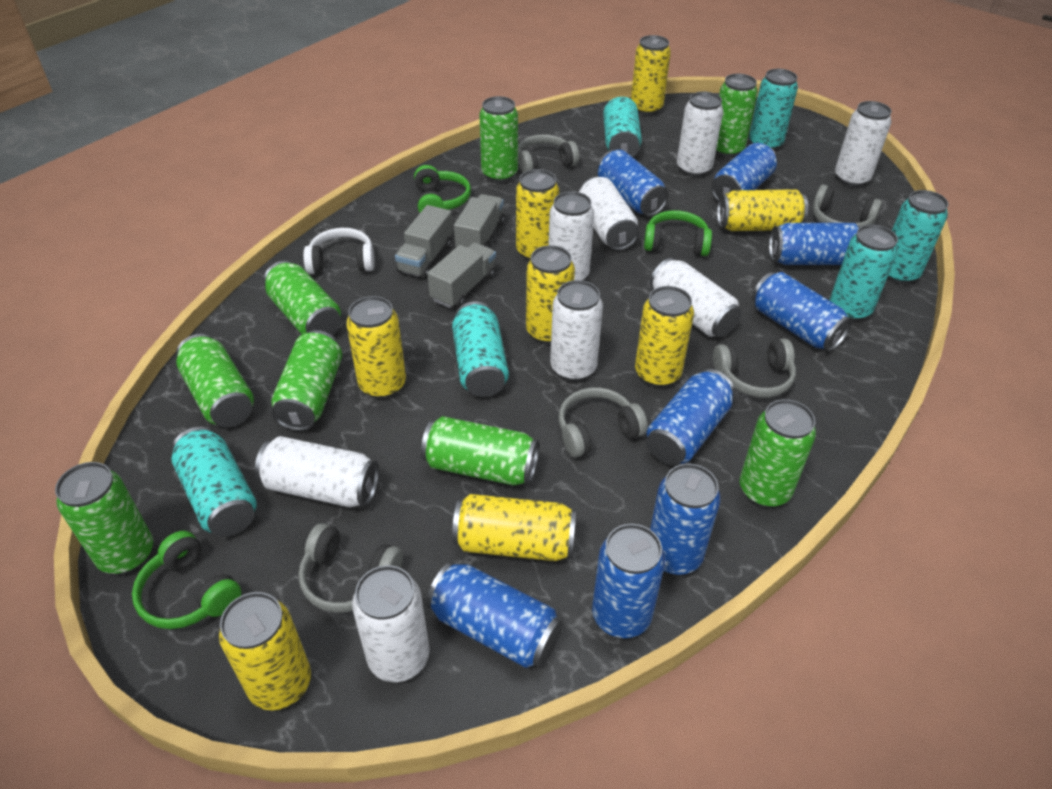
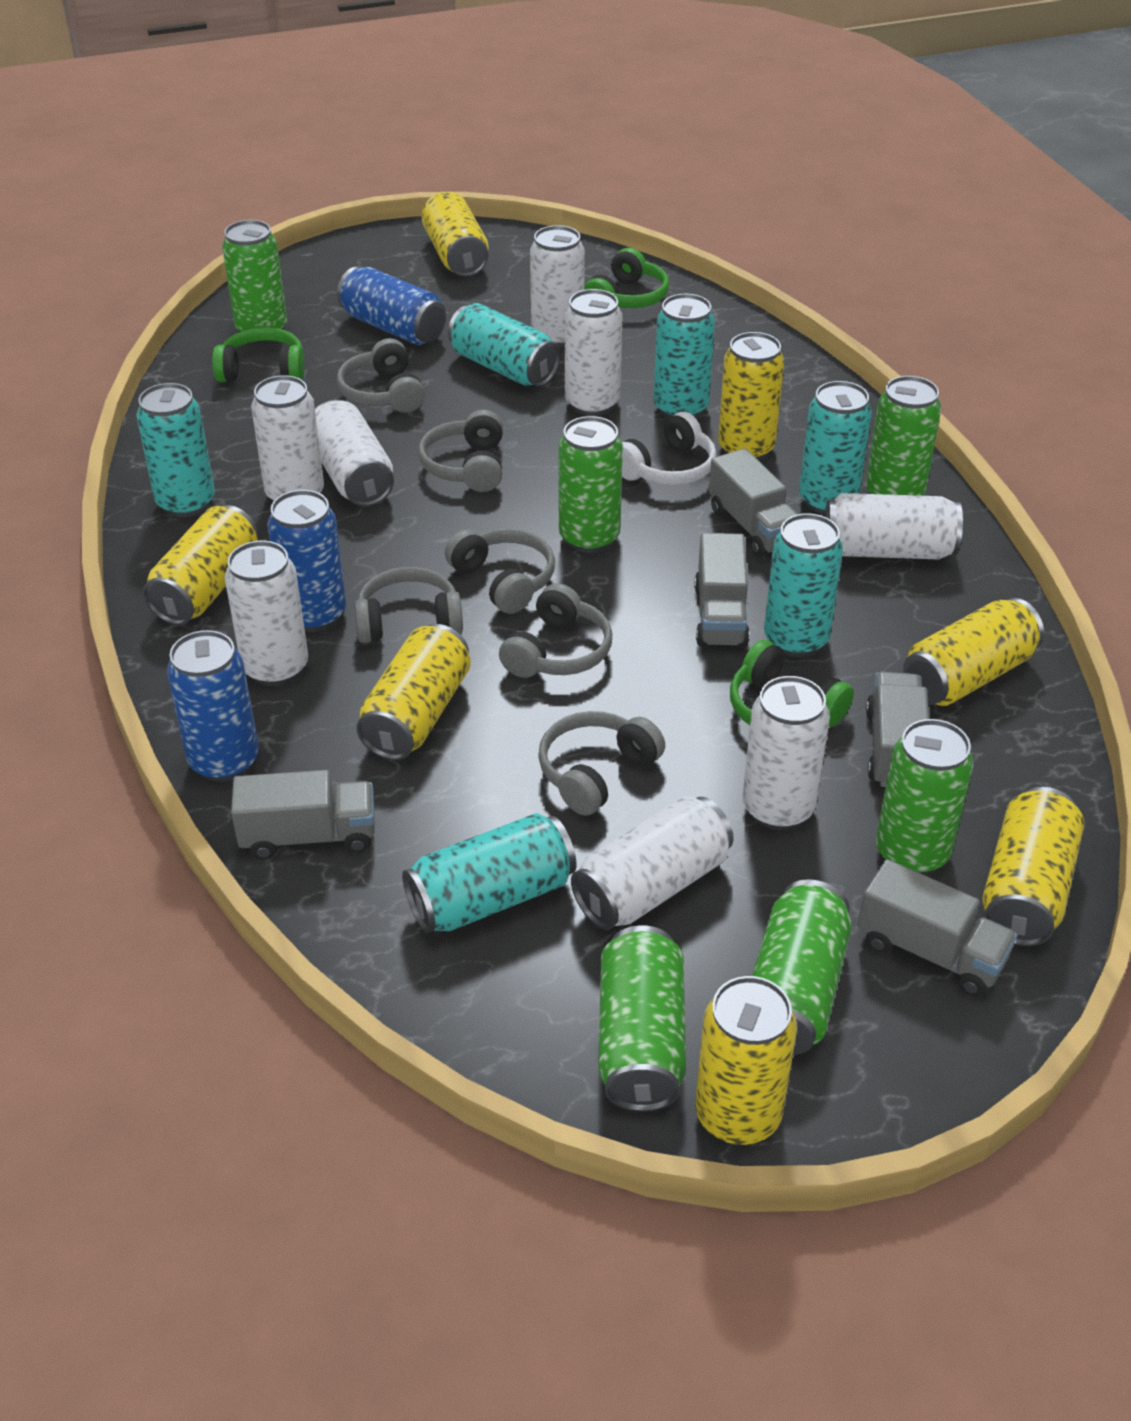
blue can: [426,562,563,668] [592,524,665,638] [597,150,669,216] [646,369,735,465] [650,463,721,575] [711,143,777,201] [752,272,852,352] [769,223,860,265] = 8 -> [167,630,259,782] [267,490,346,632] [337,267,446,345] = 3
green can: [55,462,153,574] [176,334,254,427] [263,261,341,335] [271,330,342,431] [421,416,539,486] [479,96,518,182] [716,74,758,157] [740,399,816,508] = 8 -> [222,220,287,331] [558,416,623,553] [598,925,686,1112] [752,879,852,1055] [866,376,941,496] [876,719,974,875] = 6
grey headphones: [298,523,403,613] [518,134,579,173] [559,388,648,458] [713,338,796,398] [813,185,882,227] = 5 -> [337,338,425,413] [354,567,463,643] [418,410,503,492] [445,529,555,614] [499,583,612,678] [538,711,665,816] = 6
grey truck: [395,205,453,279] [427,242,496,308] [454,194,505,248] = 3 -> [231,770,375,860] [694,533,750,647] [709,448,798,557] [858,859,1017,996] [866,672,929,787] = 5
yellow can: [219,592,311,710] [346,296,406,399] [452,494,576,561] [516,169,559,261] [526,245,575,344] [631,35,671,115] [635,286,694,387] [717,189,808,231] = 8 -> [143,505,258,625] [356,624,471,760] [421,192,489,277] [695,976,797,1146] [718,332,784,461] [903,598,1044,706] [982,787,1084,946] = 7

